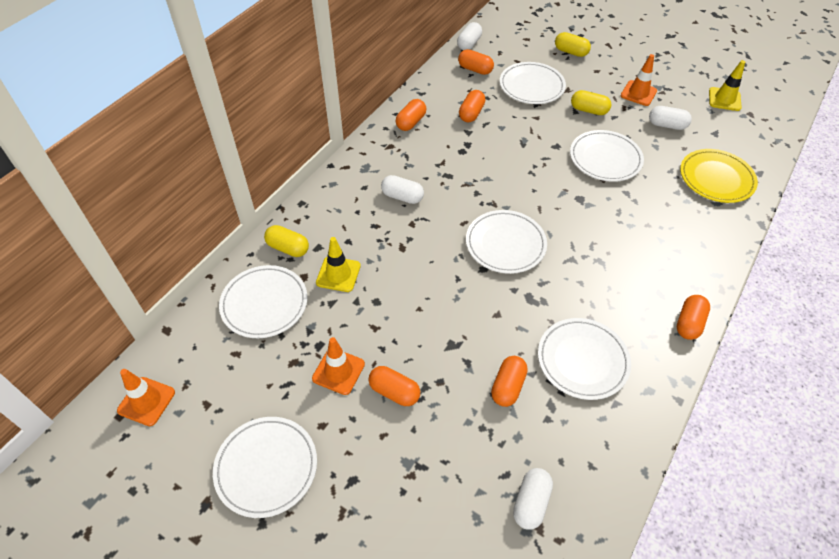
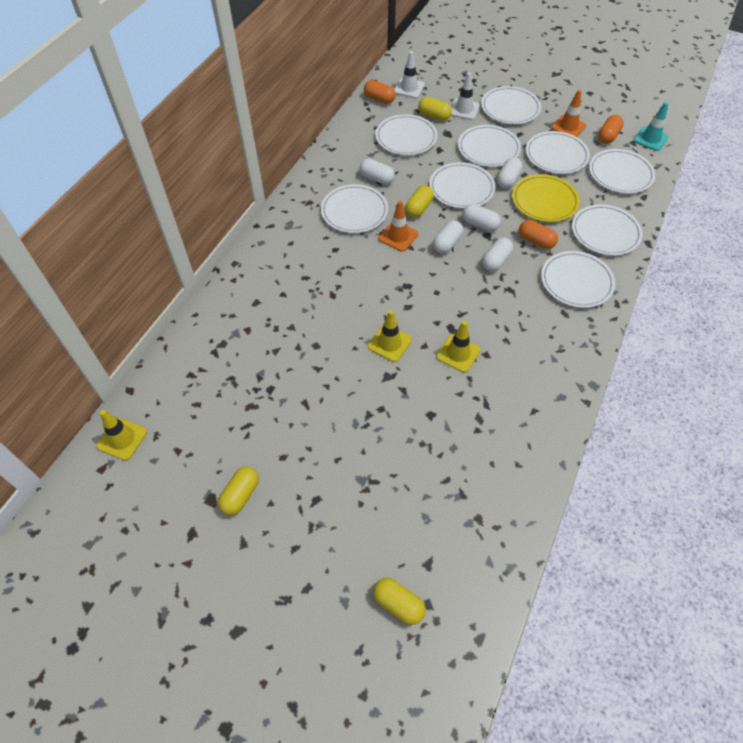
orange capsule: [368,366,420,406] [396,99,426,131] [458,49,494,75] [459,90,486,122] [491,356,528,407] [677,295,710,340] = 6 -> [364,80,396,104] [519,220,558,249] [598,115,624,144] = 3
orange traffic cone: [117,369,175,426] [312,337,365,395] [621,54,657,106] = 3 -> [379,201,418,252] [551,90,587,137] = 2
turquoise traffic cone: none = 0 -> [633,102,669,151] = 1
white capsule: [381,175,424,204] [457,22,482,50] [513,468,553,530] [649,106,692,130] = 4 -> [360,159,395,185] [433,220,463,254] [462,204,501,231] [482,238,513,271] [497,157,522,189] = 5
white plate: [213,417,317,518] [219,265,307,338] [466,210,547,274] [500,62,566,104] [538,318,631,400] [570,130,644,182] = 6 -> [321,184,388,233] [376,114,437,155] [429,162,496,209] [458,125,521,167] [481,86,541,124] [526,131,590,174] [541,251,616,308] [572,204,643,256] [589,149,655,194] = 9
white traffic cone: none = 0 -> [394,51,425,98] [451,73,480,120] = 2
yellow capsule: [264,225,309,257] [555,32,591,57] [571,90,611,115] = 3 -> [218,466,259,515] [373,578,426,625] [405,185,434,217] [418,97,452,121] = 4
yellow traffic cone: [316,237,361,292] [709,60,745,111] = 2 -> [97,410,147,461] [368,310,412,362] [436,321,481,373] = 3

